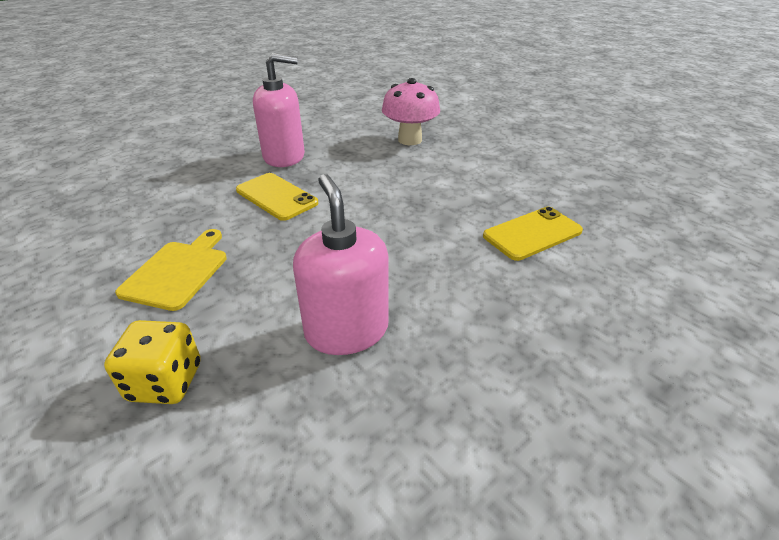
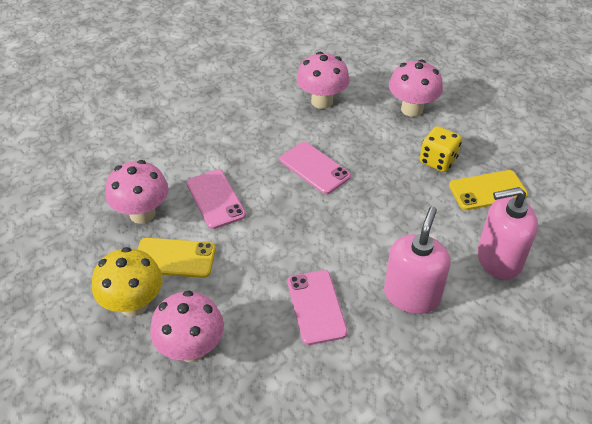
pink mushroom: [382,78,440,145] = 1 -> [105,160,168,224] [150,291,224,362] [297,52,350,109] [389,59,443,117] = 4
pink phone: none = 0 -> [187,170,246,229] [280,142,351,194] [287,270,348,345] = 3
yellow cutting board: [115,229,227,311] = 1 -> none = 0
yellow mushroom: none = 0 -> [92,247,163,317] = 1

